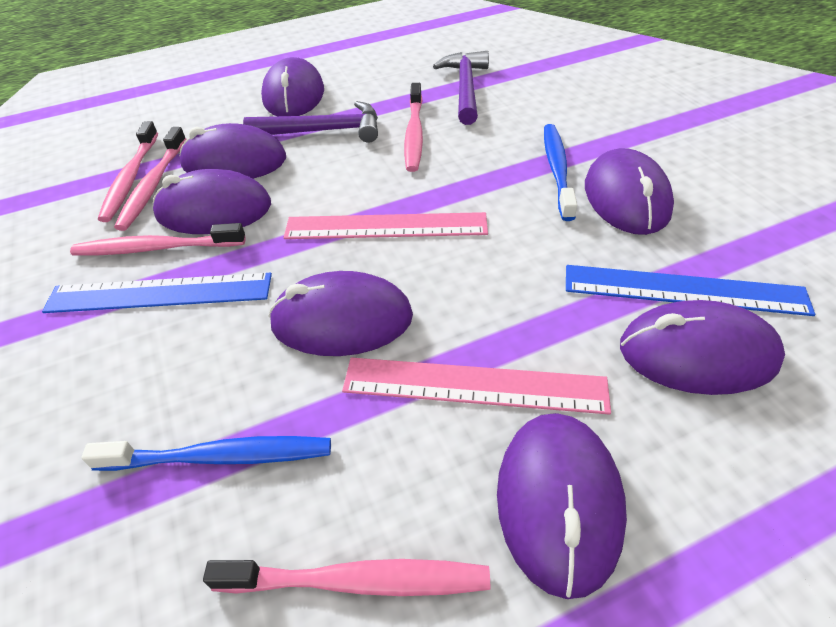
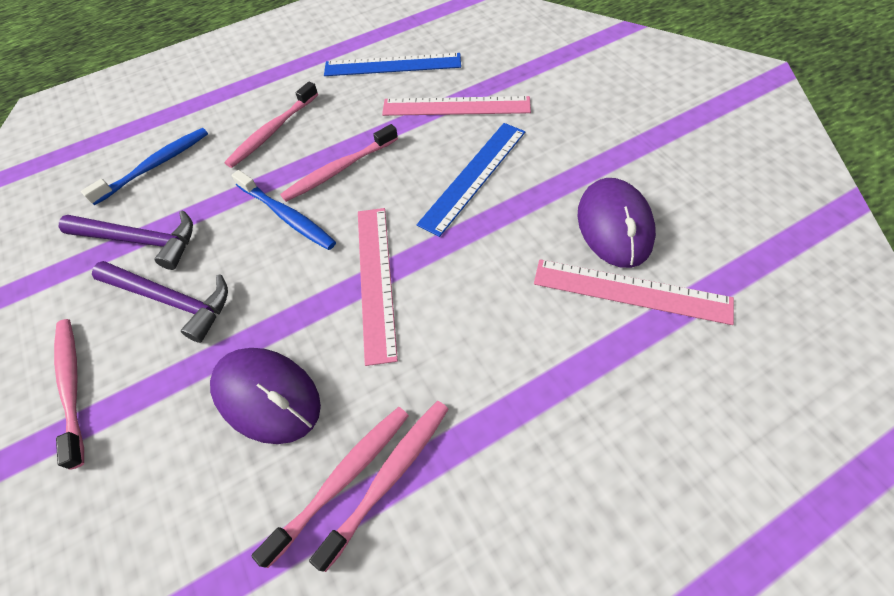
pink ruler: [283,212,488,239] [342,357,611,415] = 2 -> [358,208,398,366] [382,96,531,116] [534,259,734,325] = 3
purple mouse: [153,169,271,234] [180,123,286,179] [261,57,324,116] [268,271,413,356] [497,413,627,599] [585,148,674,235] [620,300,785,395] = 7 -> [210,348,321,444] [578,178,656,268] = 2

